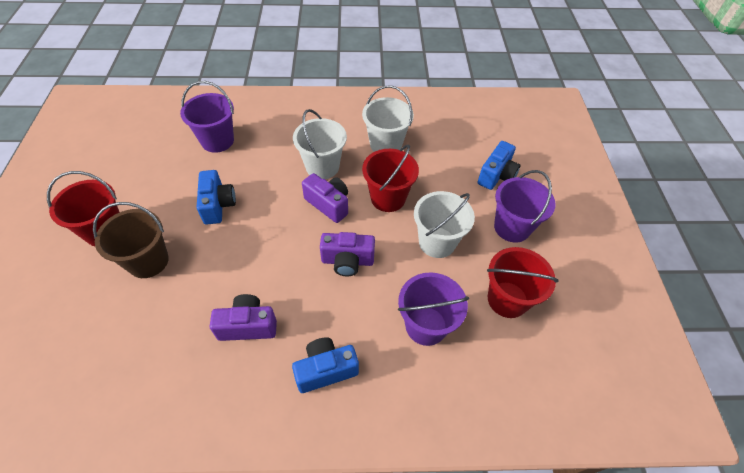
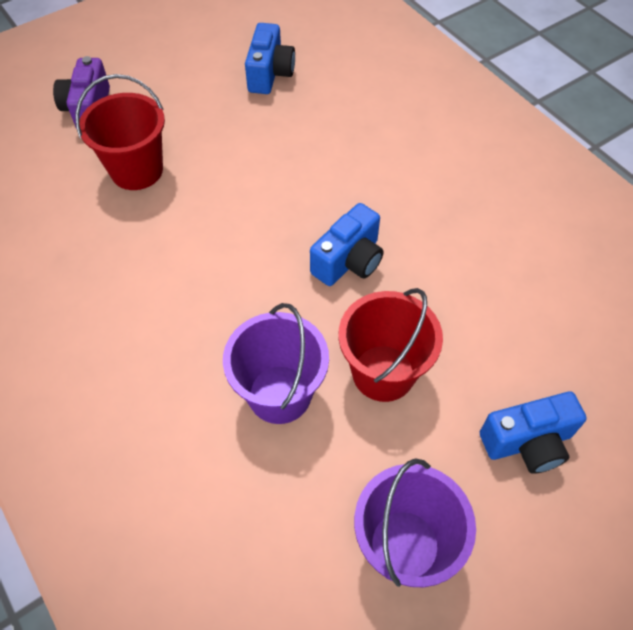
brown bucket: [93,202,169,278] = 1 -> none = 0
purple bucket: [180,81,234,153] [398,272,469,346] [494,170,556,243] = 3 -> [223,303,329,424] [354,459,476,587] = 2
purple camera: [210,294,277,341] [302,173,348,223] [320,232,375,276] = 3 -> [53,56,110,129] = 1
red bucket: [47,171,120,246] [362,144,419,212] [487,247,559,318] = 3 -> [75,74,165,190] [338,288,443,402] = 2
white bucket: [293,109,347,179] [362,85,414,152] [414,191,475,258] = 3 -> none = 0

